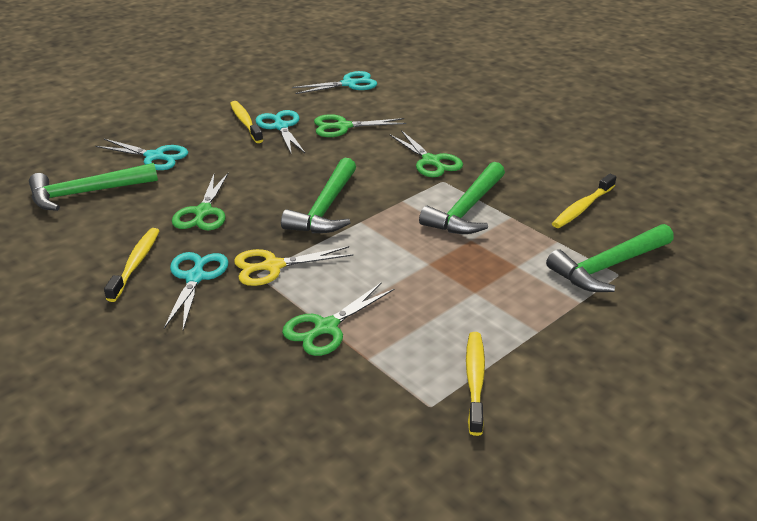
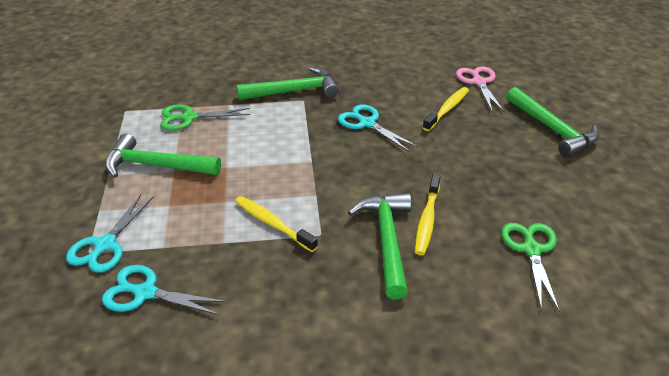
green scissors: [172,172,229,230] [282,283,394,356] [314,114,406,137] [389,130,463,177] = 4 -> [160,104,250,131] [501,223,560,312] = 2
pink scissors: none = 0 -> [456,66,504,112] = 1
turquoise scissors: [96,139,188,170] [164,252,229,330] [255,110,305,155] [292,71,377,94] = 4 -> [66,194,154,273] [102,265,227,315] [338,104,418,152] = 3
yellow scissors: [234,246,354,286] = 1 -> none = 0
yellow toothbrush: [104,228,159,302] [230,101,263,143] [466,332,485,436] [552,174,616,228] = 4 -> [235,196,318,252] [415,174,441,255] [423,87,469,131] = 3

